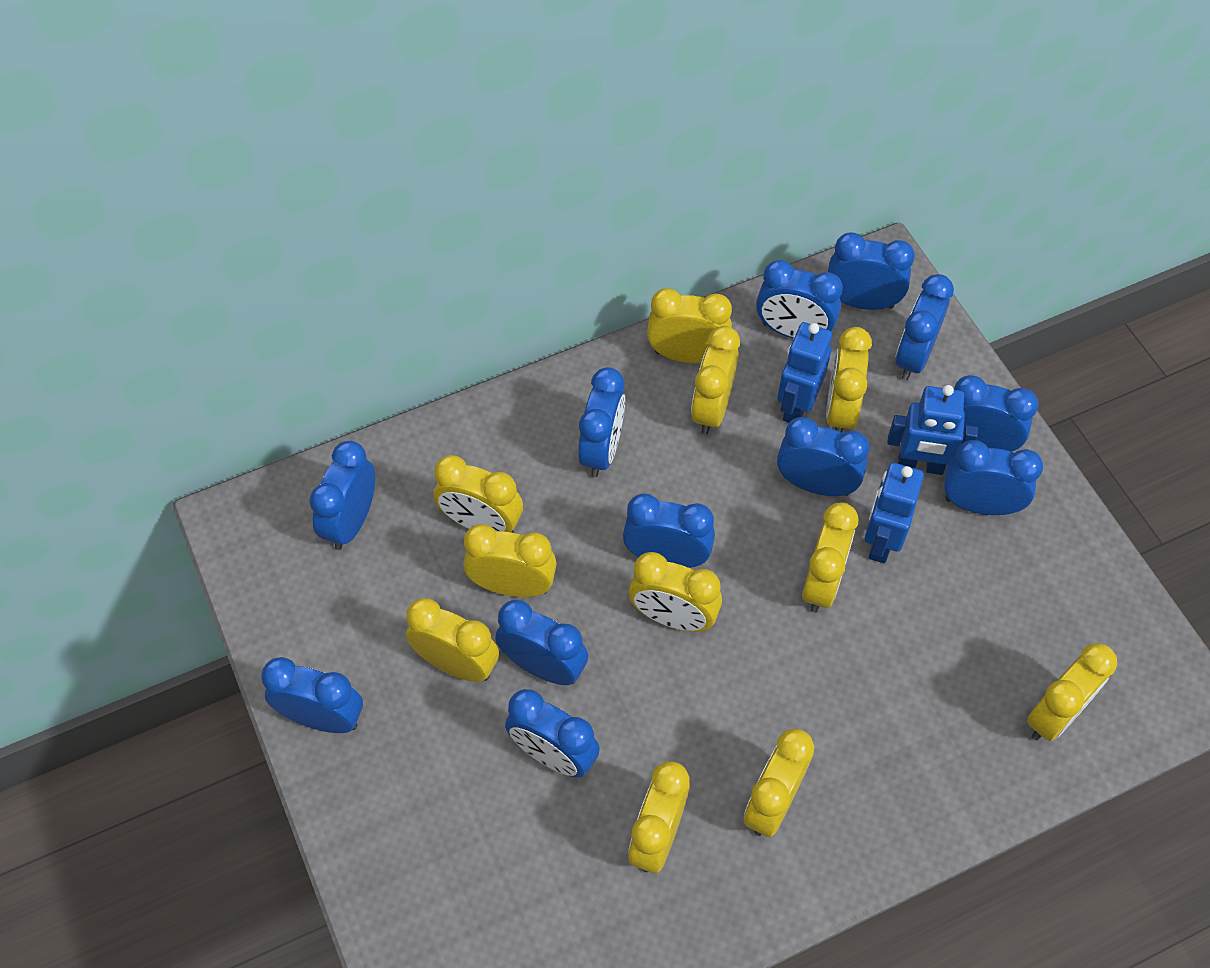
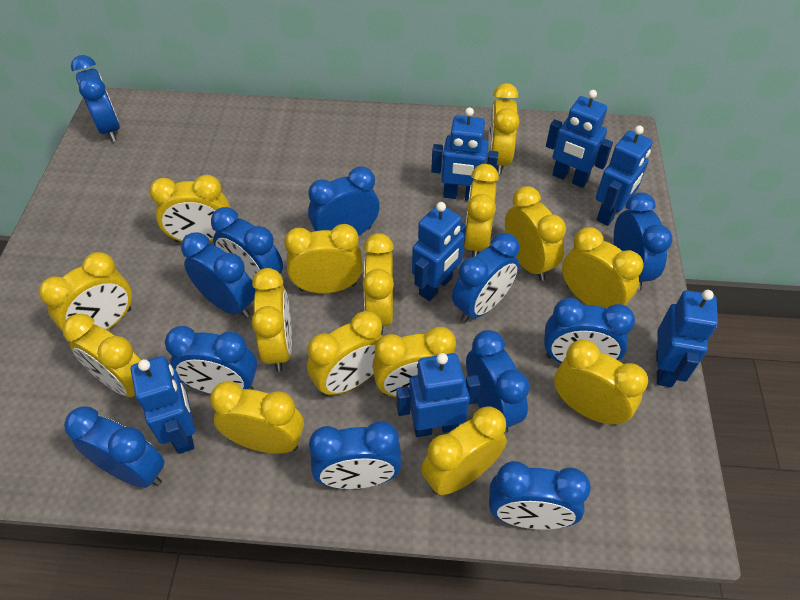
blue robot: [777,322,832,423] [865,463,924,563] [887,385,978,475] = 3 -> [131,356,195,454] [396,353,480,437] [412,202,466,301] [431,107,499,201] [546,90,613,188] [596,126,653,226] [656,290,718,387] = 7
yellow clock: [406,598,499,682] [434,455,523,533] [463,524,557,597] [628,552,722,632] [628,761,690,873] [647,288,732,363] [691,326,740,435] [743,729,815,837] [802,503,858,612] [826,327,872,433] [1027,643,1117,741] = 11 -> [39,252,132,332] [63,314,141,397] [150,175,230,242] [210,381,304,454] [251,268,292,371] [284,224,363,294] [307,311,382,397] [363,233,394,335] [372,327,456,397] [421,406,507,495] [464,164,499,257] [488,83,519,175] [505,186,566,281] [554,339,648,426] [562,227,644,308] = 15

